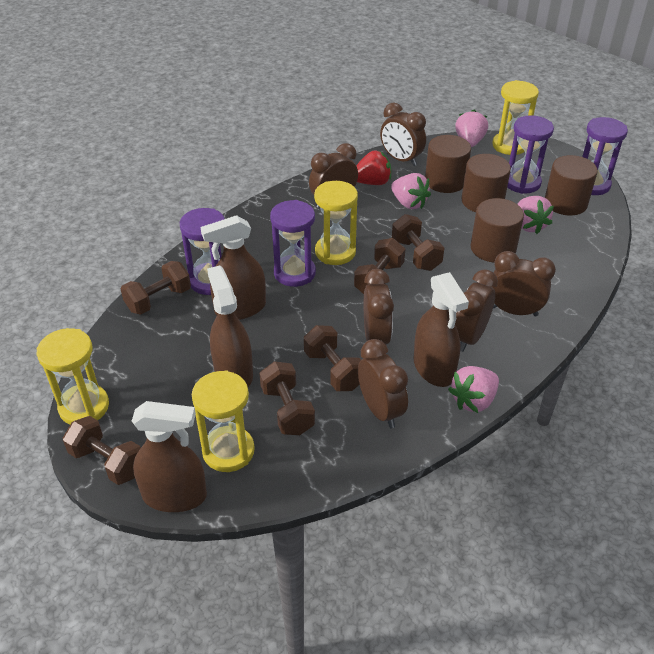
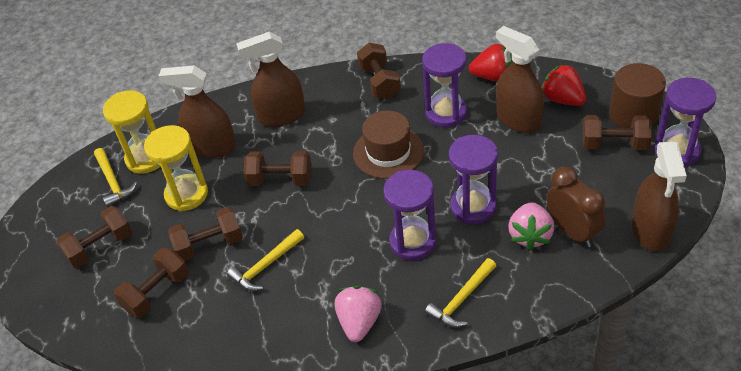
brown clock: [309,143,358,209] [358,339,408,428] [364,269,394,344] [380,102,426,166] [455,269,498,352] [490,251,556,317] = 6 -> [547,167,605,247] = 1
brown cylinder: [425,135,471,193] [461,154,511,212] [471,198,524,262] [545,155,598,216] = 4 -> [609,63,666,128] = 1
brown hat: none = 0 -> [353,111,424,179] = 1
pink strawberry: [391,173,431,209] [448,366,499,413] [455,110,488,147] [518,196,554,234] = 4 -> [334,286,382,342] [508,202,554,250] = 2
red strawberry: [356,150,391,185] = 1 -> [469,44,512,82] [541,64,586,106] = 2
yellow hammer: none = 0 -> [94,148,137,207] [227,229,304,291] [425,258,496,327] = 3
yellow hourglass: [36,328,109,425] [192,370,255,472] [314,181,358,265] [492,80,539,155] = 4 -> [103,90,160,174] [144,125,208,211] = 2

